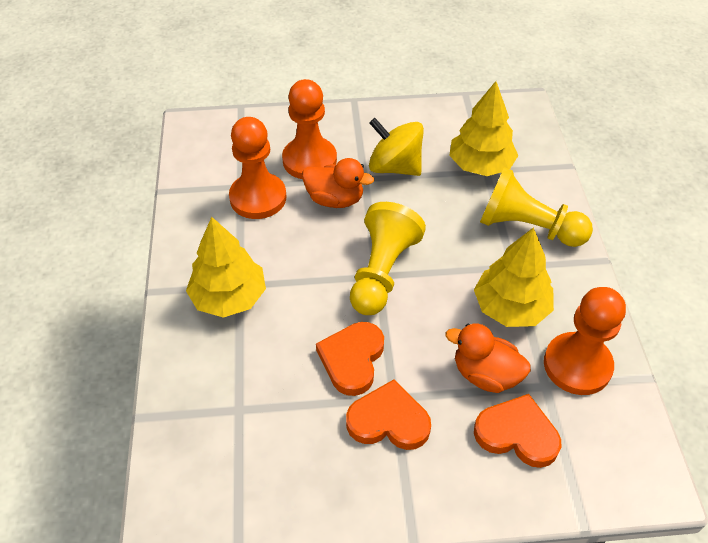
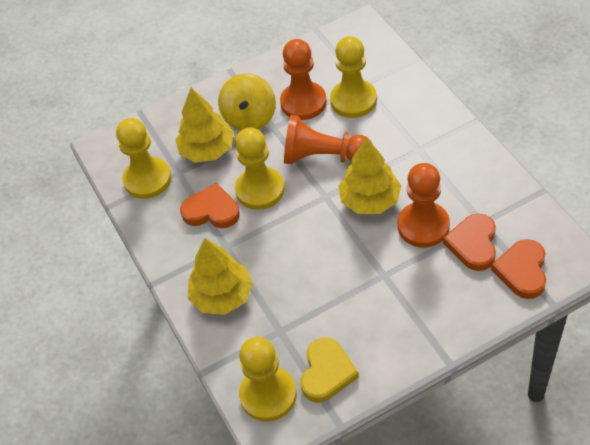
orange duck: [302,158,374,208] [446,323,531,393] = 2 -> none = 0
yellow heart: none = 0 -> [300,338,359,403] = 1
yellow pawn: [350,202,426,315] [480,167,593,247] = 2 -> [116,118,172,199] [235,127,285,210] [239,337,297,422] [330,36,377,118] = 4

